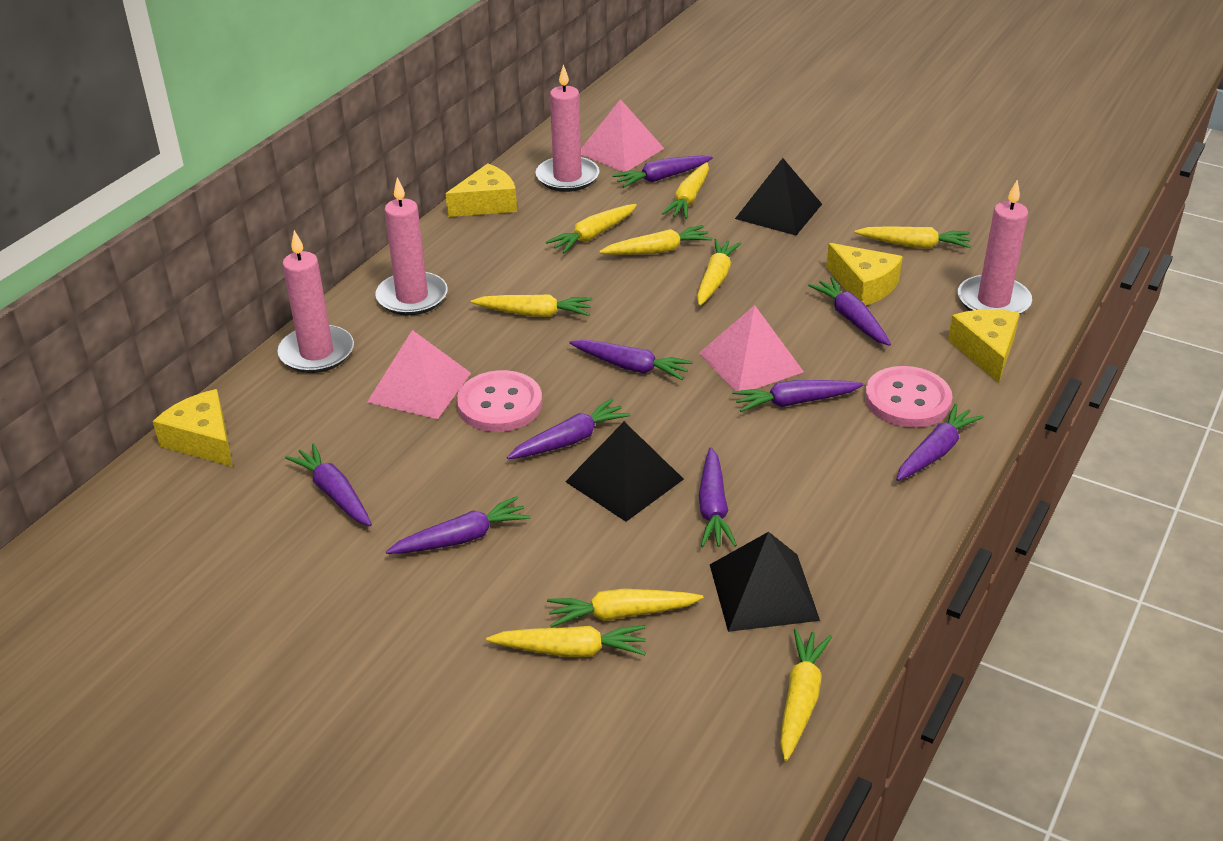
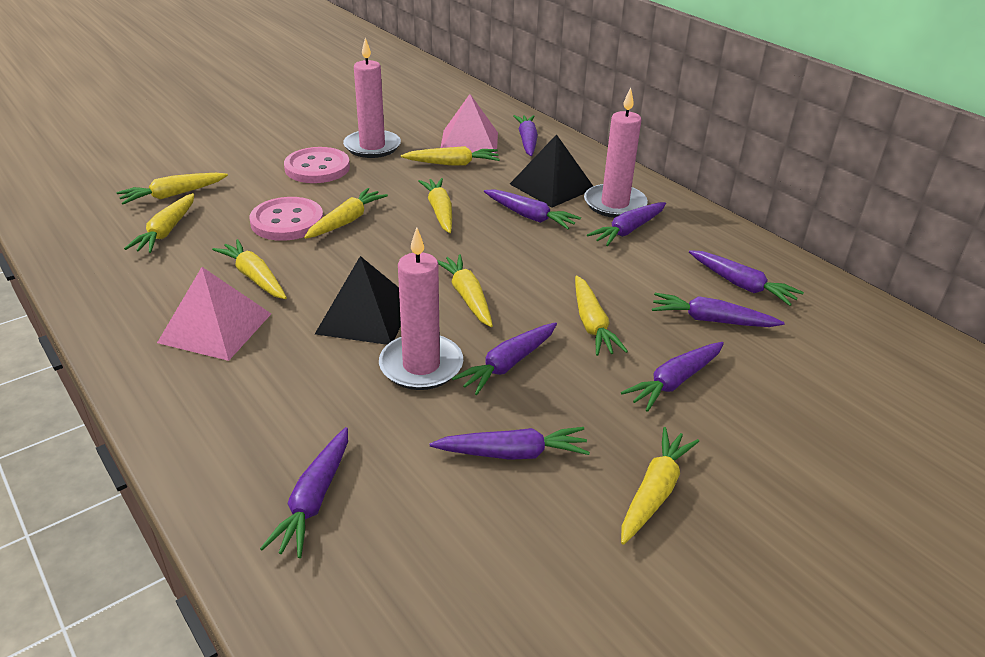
black pyramid: [565,422,684,522] [710,532,820,632] [735,158,822,235] = 3 -> [315,256,401,345] [510,134,593,208] = 2
pink candle: [277,230,354,373] [375,177,448,315] [535,64,599,192] [958,180,1032,315] = 4 -> [343,38,401,158] [379,227,463,390] [584,88,648,218] = 3
pink pyramid: [367,330,471,419] [581,99,664,172] [699,305,804,395] = 3 -> [157,267,271,361] [441,94,498,157] = 2
yellow cheese: [153,389,233,467] [446,163,517,217] [826,243,903,305] [948,309,1020,383] = 4 -> none = 0

